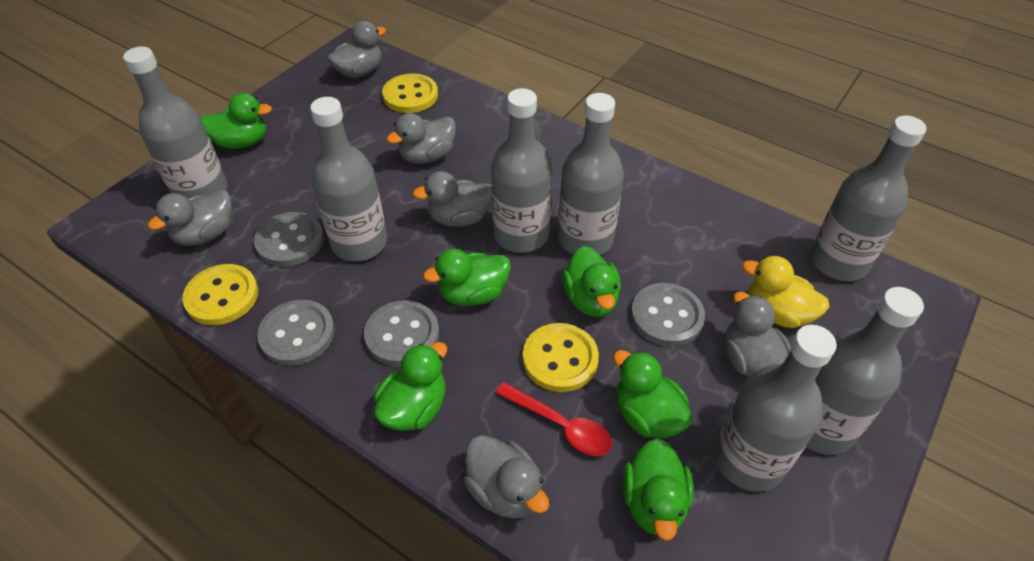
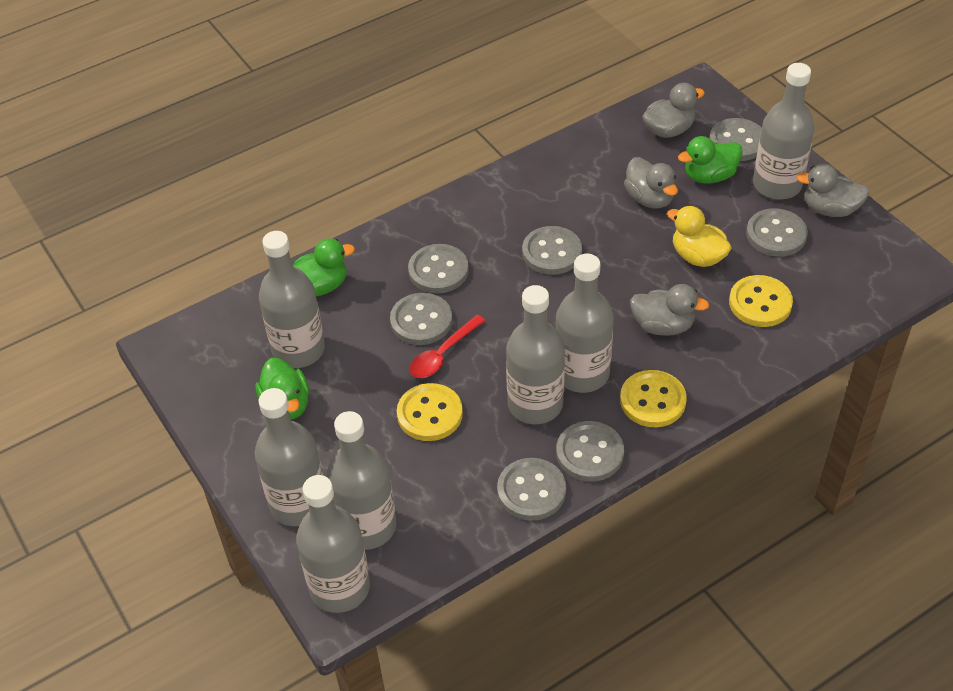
green duck: [201,93,272,149] [374,342,447,431] [423,249,511,306] [562,246,621,317] [613,350,692,438] [623,438,694,541] = 6 -> [256,358,309,420] [293,238,355,296] [678,136,743,184] = 3
grey button: [254,212,324,267] [257,300,335,366] [364,300,439,367] [631,283,705,347] = 4 -> [390,293,452,345] [408,244,469,293] [497,458,566,521] [522,226,582,275] [556,421,624,482] [710,118,762,161] [746,208,808,257] = 7
grey duck: [148,189,232,246] [327,21,386,78] [386,113,456,164] [412,171,492,227] [464,435,549,519] [725,292,791,377] = 6 -> [624,157,678,209] [630,284,709,336] [642,83,705,138] [796,164,870,217] = 4

